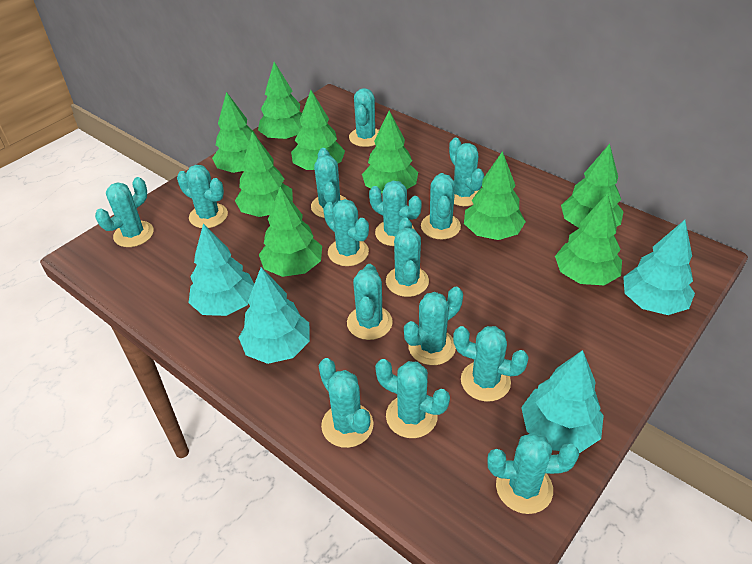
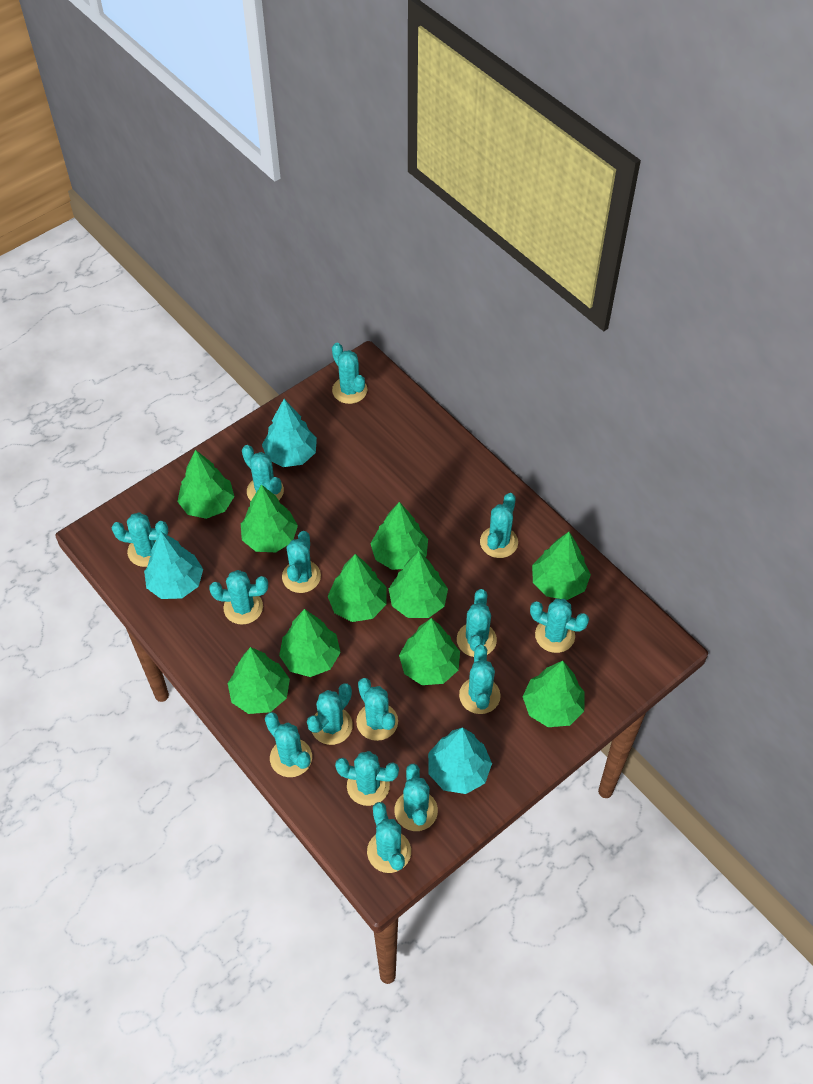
green tree: [212,92,257,173] [235,132,293,217] [258,62,302,141] [259,187,322,277] [291,90,345,170] [362,111,418,193] [464,151,526,240] [555,193,622,285] [561,144,623,228] = 9 -> [177,450,234,519] [227,647,290,714] [241,484,298,552] [279,609,341,677] [328,554,386,622] [370,502,428,570] [389,551,448,618] [399,618,460,685] [523,661,585,727] [532,532,591,600] = 10
turquoise tree: [189,224,254,316] [239,267,310,364] [521,350,604,453] [623,220,695,315] = 4 -> [144,532,203,599] [262,399,317,467] [428,727,492,794] = 3

